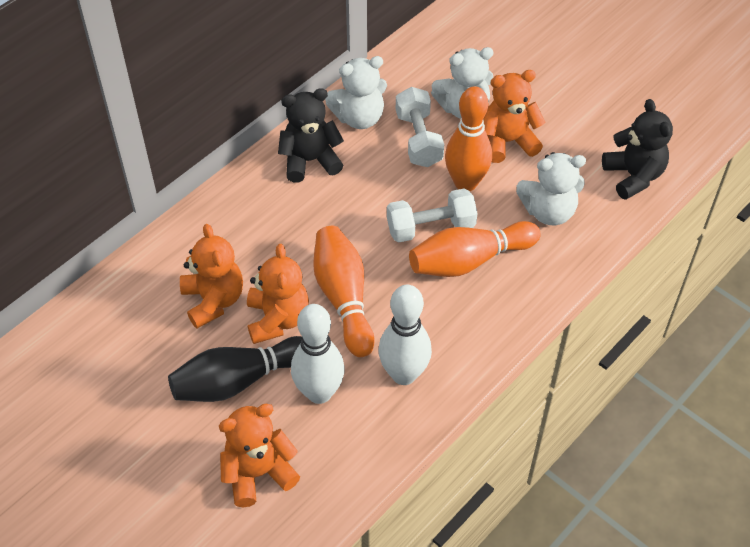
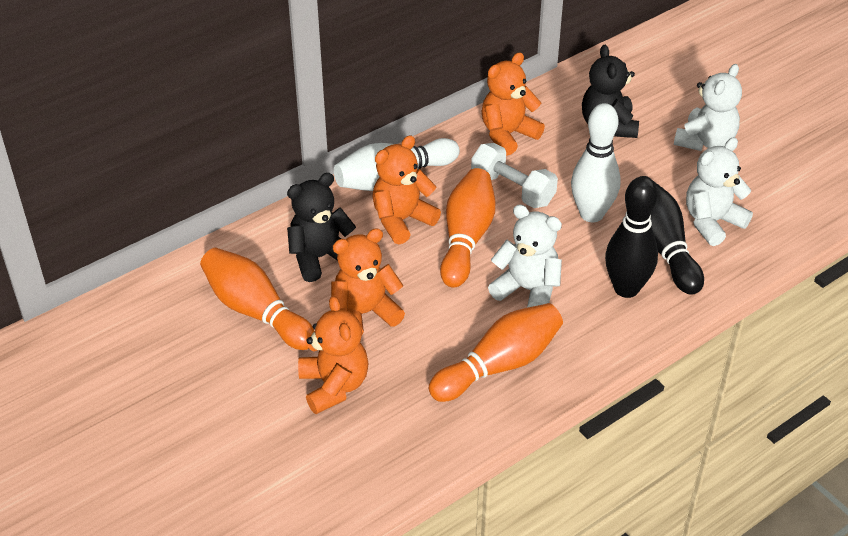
black bowling pin: [168,336,302,402] = 1 -> [605,177,658,298] [635,176,704,295] = 2
white dumbbell: [387,188,478,242] [396,87,444,167] = 2 -> [471,143,558,208] = 1

